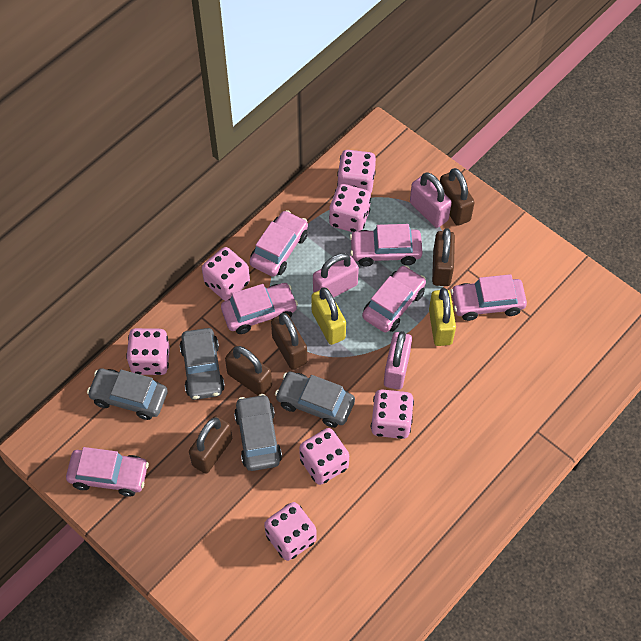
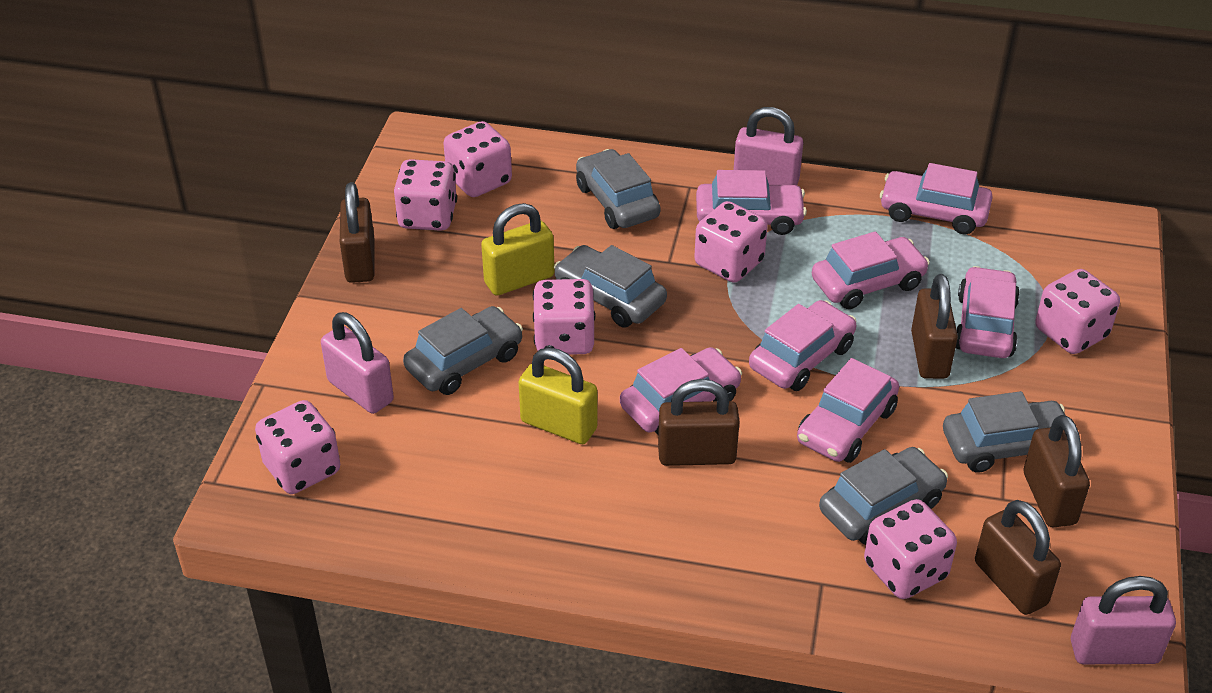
grey car: [87,368,168,420] [180,328,225,400] [234,394,282,471] [275,371,355,428] = 4 -> [403,306,523,395] [554,245,667,328] [576,149,661,229] [819,447,948,545] [943,391,1065,473] = 5
pink car: [66,447,149,497] [221,283,298,334] [249,210,308,277] [350,224,423,267] [362,265,426,333] [451,274,527,321] = 6 -> [620,347,742,435] [696,170,807,235] [749,300,857,391] [797,358,899,463] [812,231,930,309] [880,163,993,234] [956,266,1020,358] = 7

